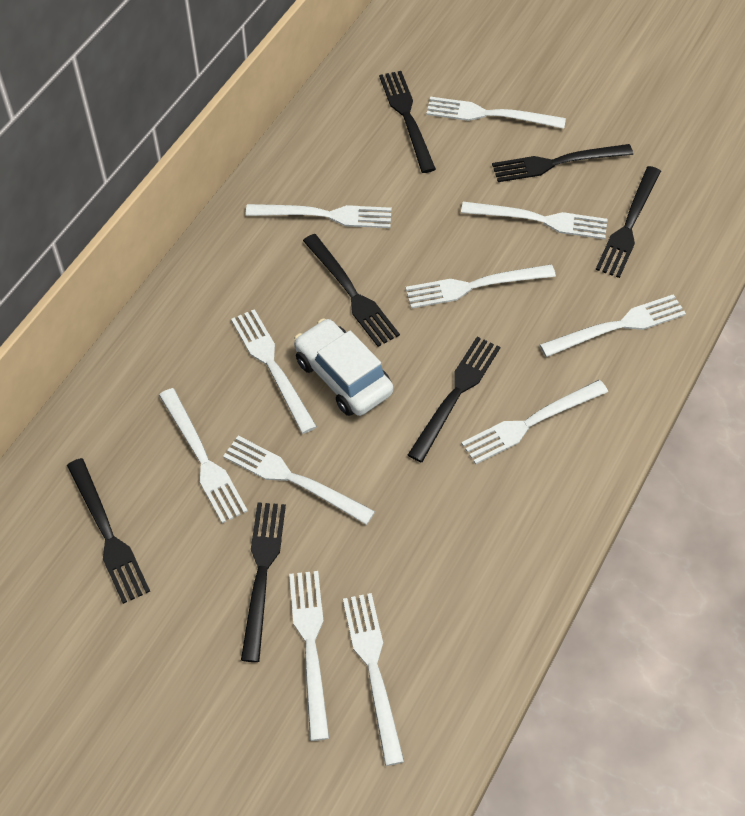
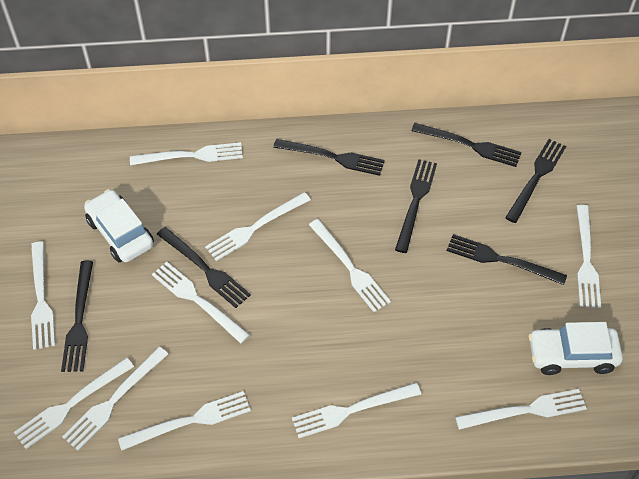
white car: [294,318,393,416] = 1 -> [84,189,154,262] [529,322,623,375] = 2

